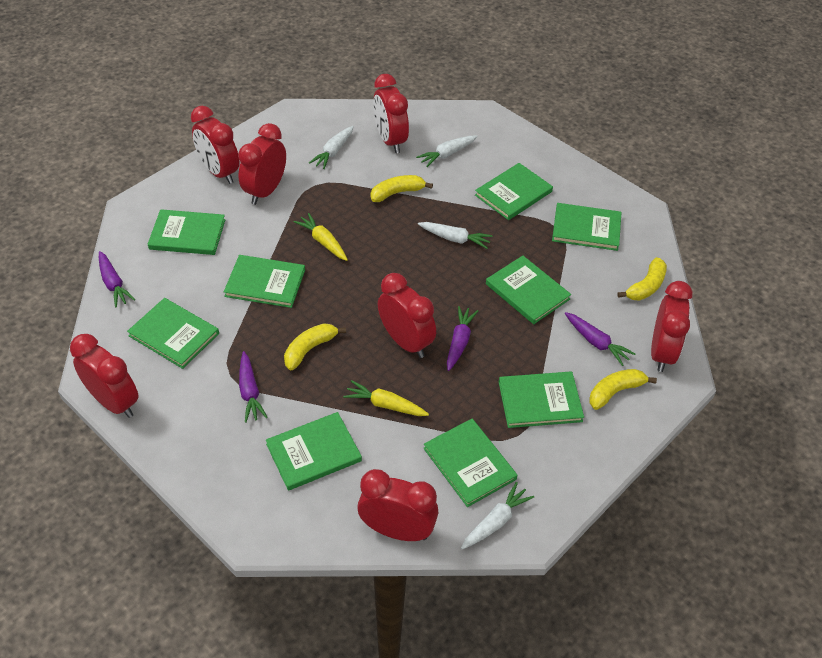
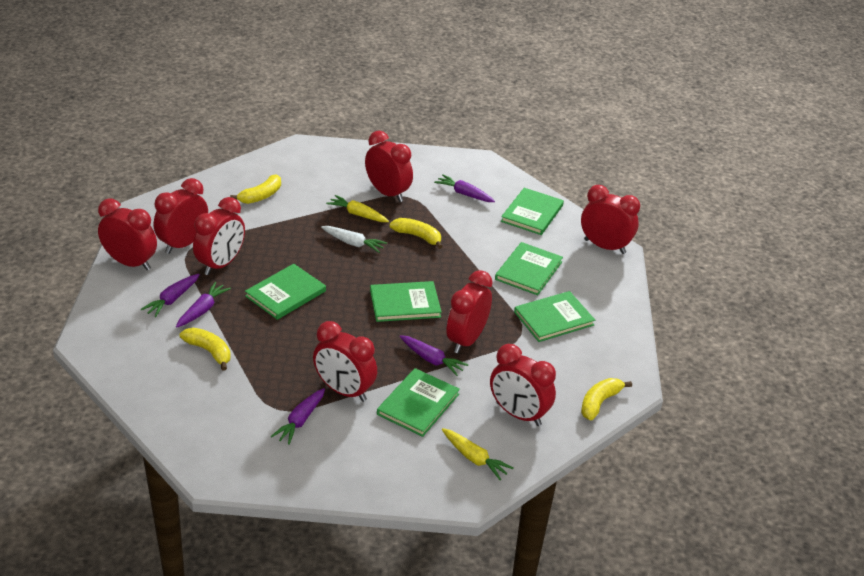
green book: [127,298,219,369] [148,209,225,255] [224,255,305,308] [266,412,362,491] [423,419,518,507] [475,163,553,220] [486,255,571,324] [499,372,584,428] [552,203,622,251] = 9 -> [245,264,326,320] [370,281,442,322] [377,368,460,437] [495,242,563,295] [501,188,564,235] [514,291,595,342] = 6
purple carrot: [99,251,135,308] [239,351,268,423] [447,306,478,371] [565,312,635,366] = 4 -> [141,274,200,317] [176,282,231,328] [271,388,325,445] [400,335,468,376] [434,174,495,202] = 5
red clock: [70,334,138,418] [191,106,240,184] [238,123,286,205] [357,469,438,541] [373,74,409,153] [378,273,436,358] [651,281,693,372] = 7 -> [98,199,157,270] [154,178,208,254] [193,197,245,275] [313,321,377,402] [365,131,413,202] [446,270,493,353] [490,344,556,426] [581,185,640,254] = 8
white carrot: [309,126,354,169] [416,135,478,167] [418,222,493,249] [461,482,534,549] = 4 -> [321,226,387,253] = 1

